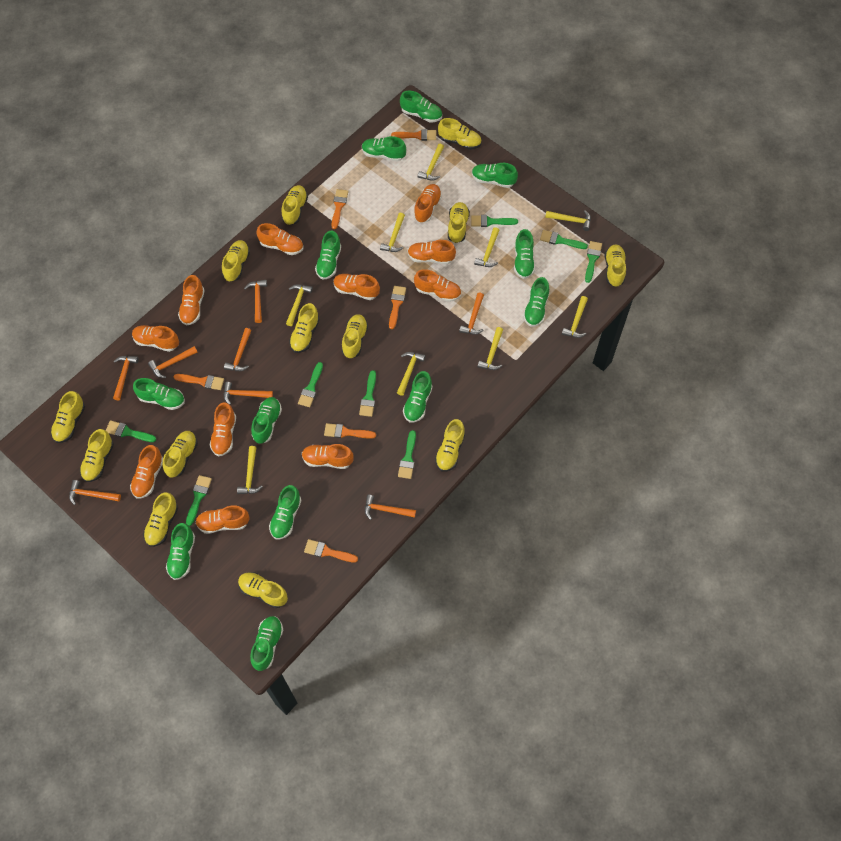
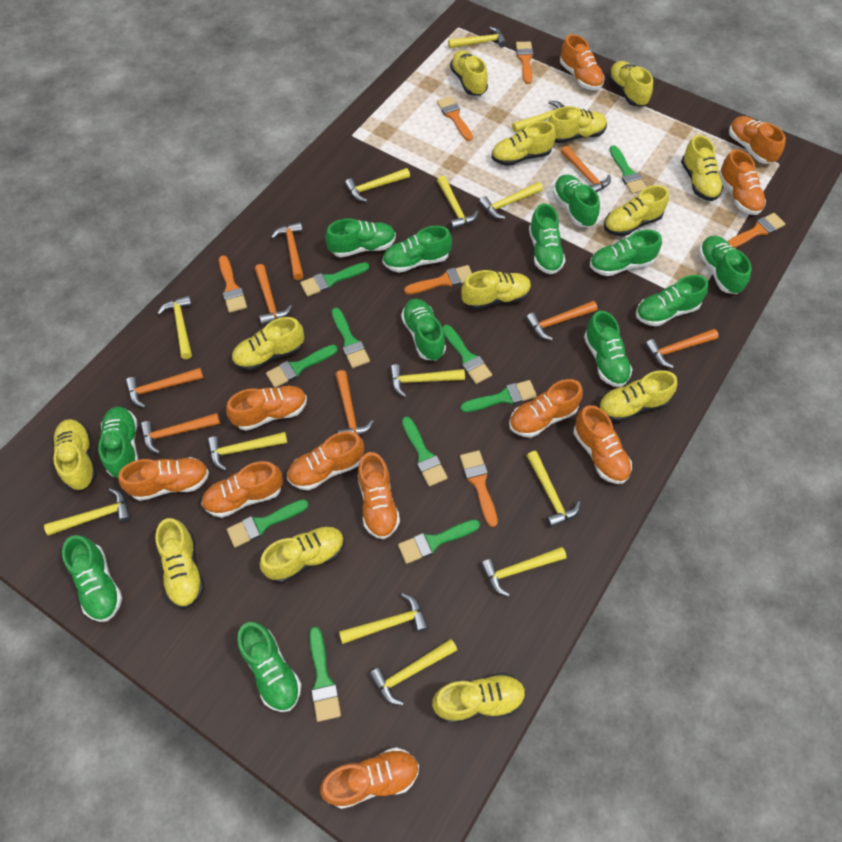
green brush: [105,420,156,442] [186,475,212,526] [298,362,323,407] [359,370,376,417] [398,430,416,479] [471,215,518,227] [540,230,588,249] [585,241,602,283] = 8 -> [227,499,309,548] [266,345,338,388] [300,262,369,297] [309,627,341,722] [332,308,370,368] [398,520,480,564] [402,417,448,487] [442,325,492,384] [460,380,537,412] [609,145,647,194] = 10
yellow hammer: [237,446,263,494] [286,284,313,326] [380,213,405,252] [397,352,425,396] [417,144,444,181] [474,227,500,267] [477,327,503,370] [545,210,591,231] [562,296,588,338] = 9 -> [44,488,131,536] [157,295,192,359] [207,432,287,471] [339,593,429,644] [345,168,410,202] [369,639,457,705] [390,364,465,397] [437,176,478,230] [448,27,507,49] [479,182,543,219] [481,547,567,597] [512,101,565,132] [527,451,581,528] = 13

